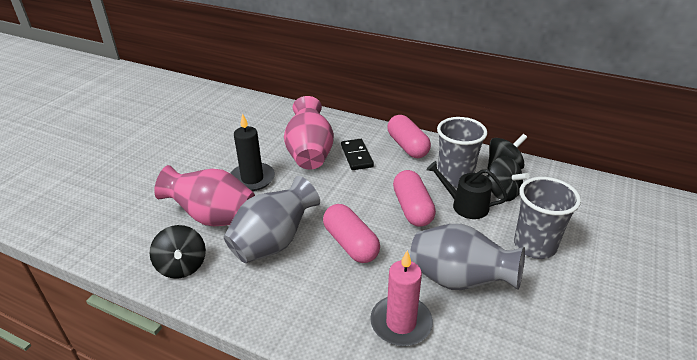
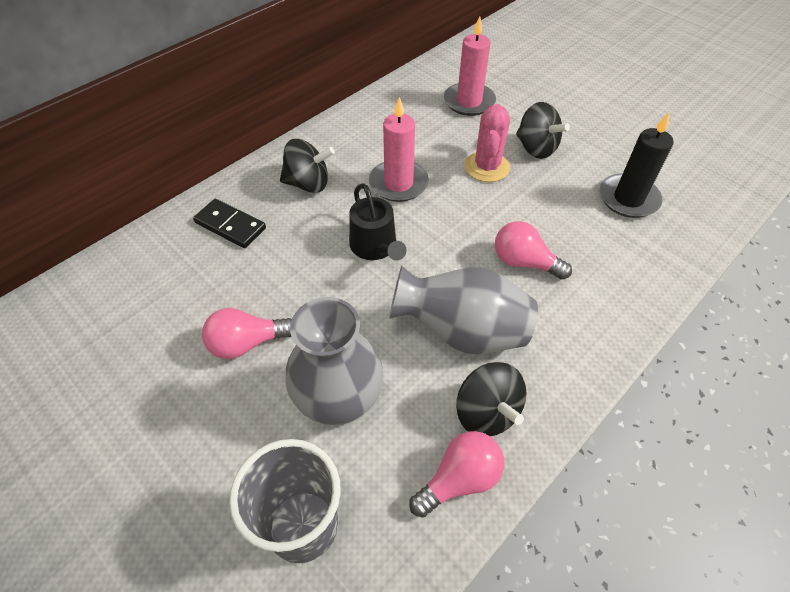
grey cup: [437,117,487,187] [514,177,581,259] = 2 -> [229,439,341,563] = 1
pink cactus: none = 0 -> [465,104,510,182] = 1
pink candle: [370,250,433,346] = 1 -> [369,97,429,202] [444,16,496,116] = 2
pink capsule: [323,204,380,263] [387,115,431,158] [393,170,436,227] = 3 -> none = 0
pink light bulb: none = 0 -> [202,308,292,359] [409,431,504,518] [495,221,572,280] = 3
pink vase: [154,165,255,226] [284,96,334,170] = 2 -> none = 0

